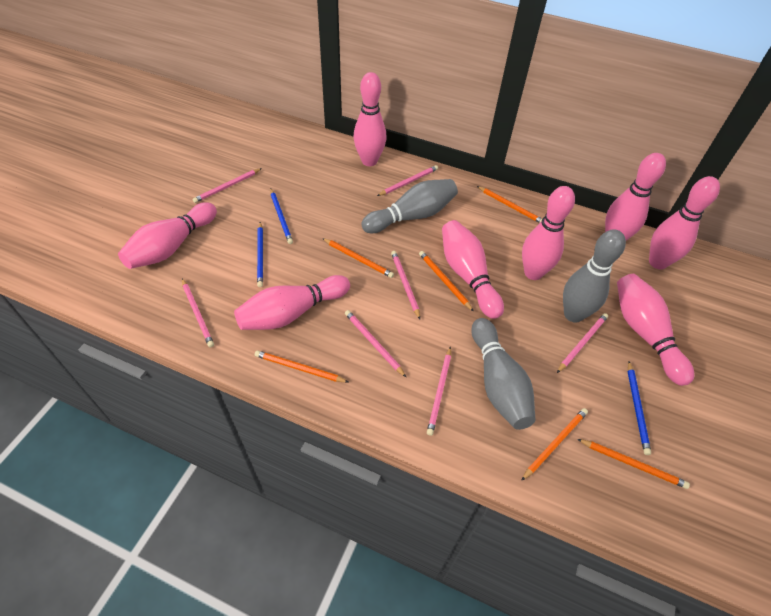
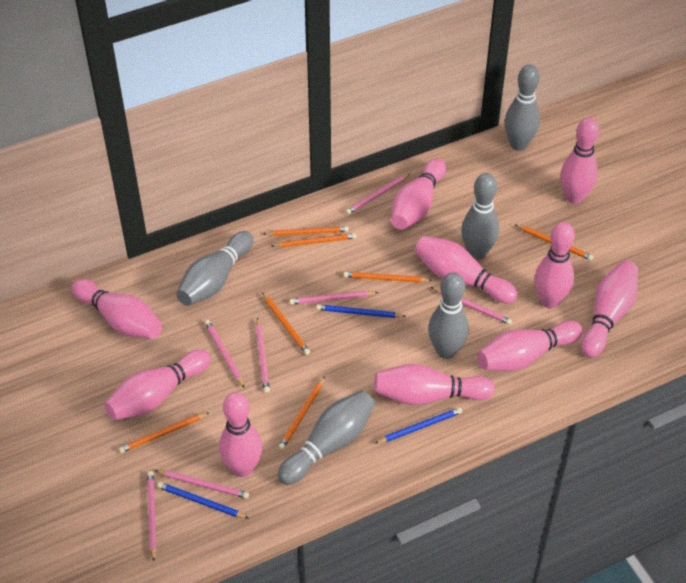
grey bowling pin: [361,179,458,233] [471,318,536,430] [563,229,626,323] = 3 -> [176,231,253,306] [278,390,375,485] [428,272,469,359] [461,173,499,260] [505,64,540,151] = 5
orange pencil: [255,350,348,383] [322,238,394,278] [419,251,474,312] [477,186,542,223] [521,408,588,481] [577,439,690,489] = 6 -> [119,412,210,453] [262,292,310,355] [264,226,349,236] [271,233,356,247] [279,376,325,450] [344,272,432,283] [514,224,593,261] = 7
pink bowling pin: [118,202,217,269] [234,275,350,330] [353,72,387,166] [442,220,504,319] [522,186,575,280] [605,153,666,240] [617,274,694,386] [649,176,720,269] = 8 -> [71,279,162,339] [104,349,211,420] [219,392,263,477] [374,364,495,405] [391,158,446,230] [415,236,518,304] [477,320,583,371] [534,222,575,308] [561,117,599,204] [581,260,638,358] = 10

